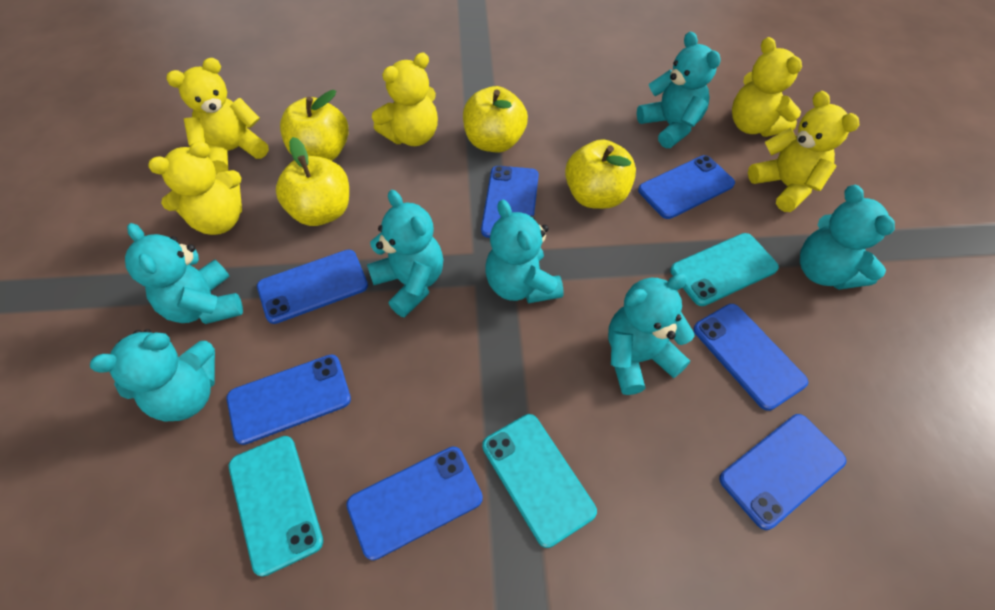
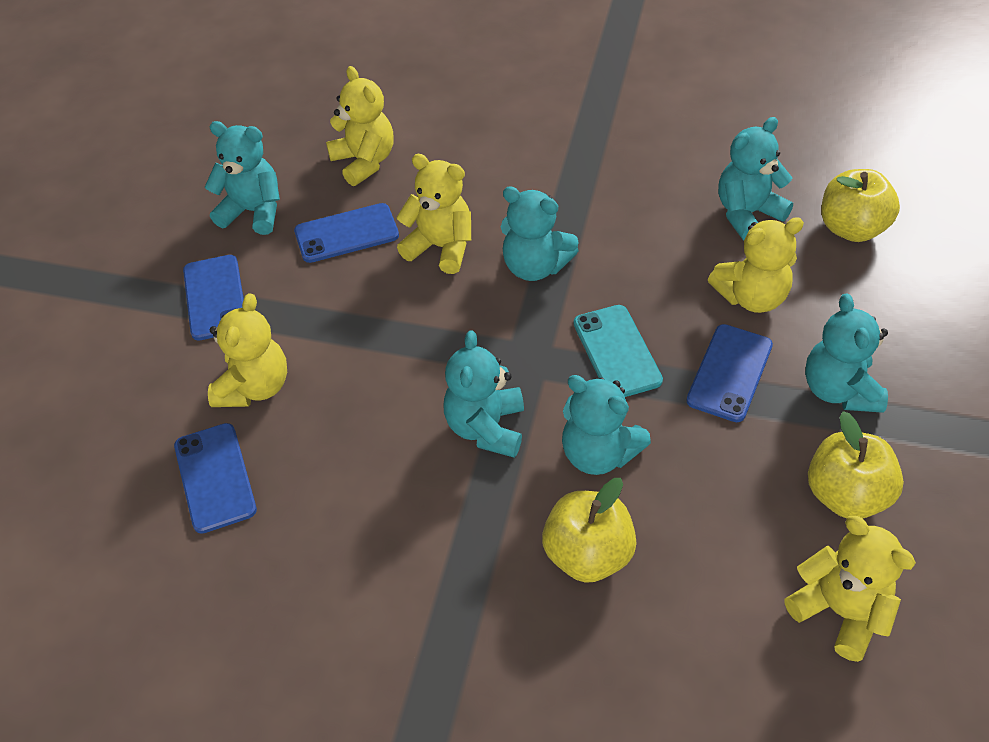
blue phone: [227,354,351,445] [257,249,368,324] [346,446,483,560] [481,166,539,238] [638,155,735,219] [693,304,808,411] [719,414,846,530] = 7 -> [174,423,257,534] [183,255,244,341] [294,203,399,263] [686,324,773,422] = 4
turquoise phone: [229,436,323,577] [482,414,597,548] [670,233,779,306] = 3 -> [574,305,663,397] = 1
turquoise teddy bear: [90,329,215,422] [125,223,243,324] [367,190,443,318] [485,200,564,303] [608,273,695,395] [637,31,721,148] [800,185,895,290] = 7 -> [204,121,280,235] [444,330,524,458] [501,186,579,281] [562,375,651,475] [718,117,793,240] [805,293,888,413] = 6
yellow apple: [276,137,349,226] [280,90,349,161] [463,86,528,152] [565,139,636,209] = 4 -> [542,478,637,583] [808,411,904,518] [821,169,900,242] = 3

